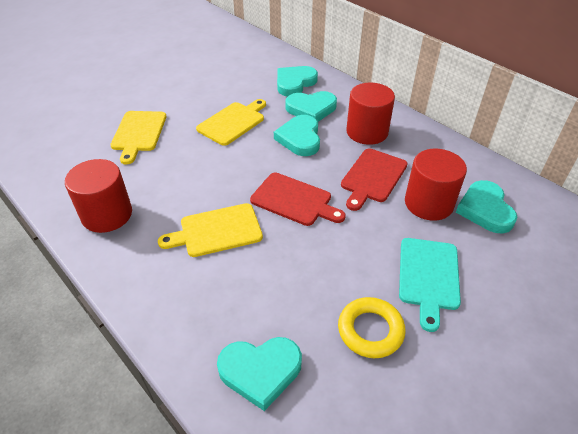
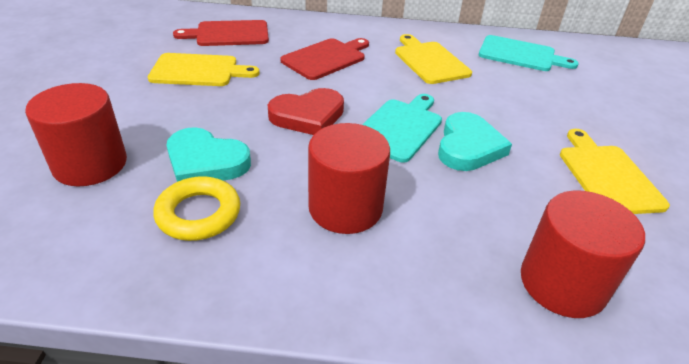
red heart: none = 0 -> [268,88,344,135] = 1
turquoise cutting board: [399,238,461,332] = 1 -> [362,94,442,163] [479,35,579,71] = 2
turquoise heart: [217,337,302,411] [274,115,320,156] [277,66,318,96] [286,91,337,122] [456,180,517,234] = 5 -> [166,127,251,182] [438,112,512,171] = 2

